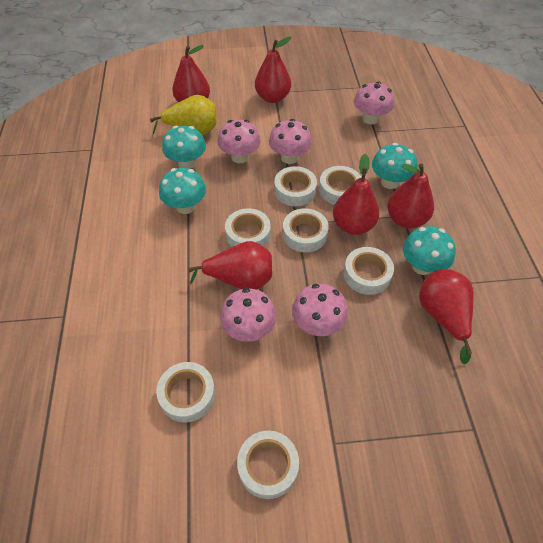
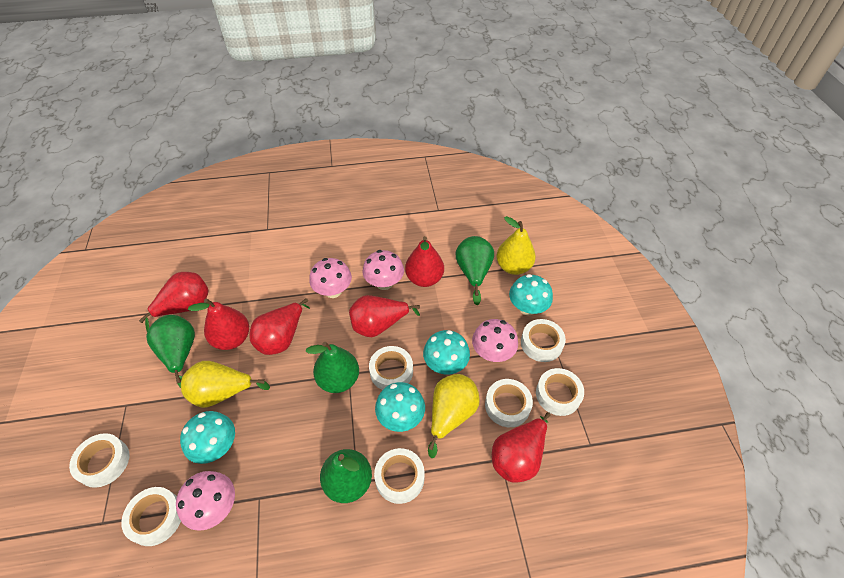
green pear: none = 0 -> [146,315,195,388] [305,342,359,393] [320,449,372,503] [455,236,494,305] = 4
pink mushroom: [218,120,261,163] [220,288,276,342] [269,119,312,164] [292,284,348,336] [354,81,394,125] = 5 -> [176,471,235,531] [309,258,352,298] [363,250,404,290] [472,319,518,362] = 4
yellow pear: [150,95,217,136] = 1 -> [181,361,270,408] [428,374,480,458] [496,216,536,275] = 3

